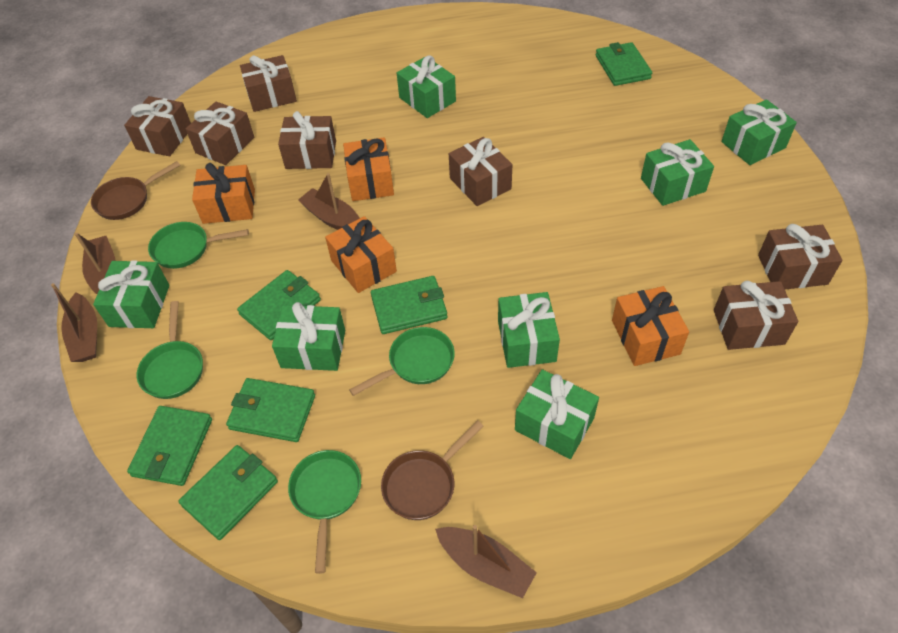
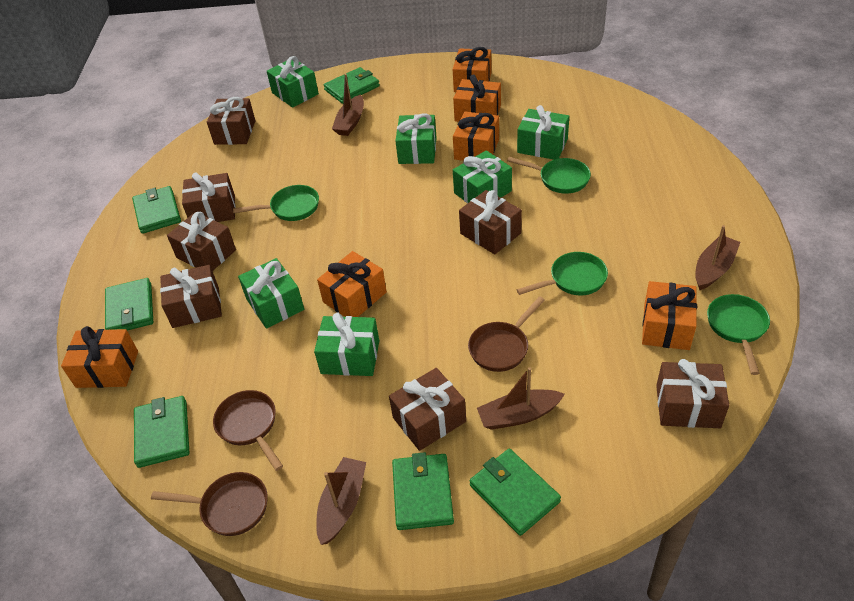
brown pan: [91,161,180,220] [381,420,484,520] = 2 -> [151,472,268,536] [213,390,283,471] [468,296,545,372] = 3
green gift: [93,260,169,328] [272,302,345,371] [397,55,456,118] [498,292,560,368] [515,369,599,459] [641,139,714,206] [722,99,797,165] = 7 -> [238,258,304,329] [267,56,319,108] [314,313,379,376] [395,113,437,164] [453,150,512,203] [517,105,569,160] = 6
orange gift: [192,163,255,224] [325,216,397,293] [343,137,394,201] [612,286,689,366] = 4 -> [61,326,138,388] [317,251,387,317] [453,47,492,92] [453,75,501,122] [453,112,499,161] [642,281,697,350] = 6

